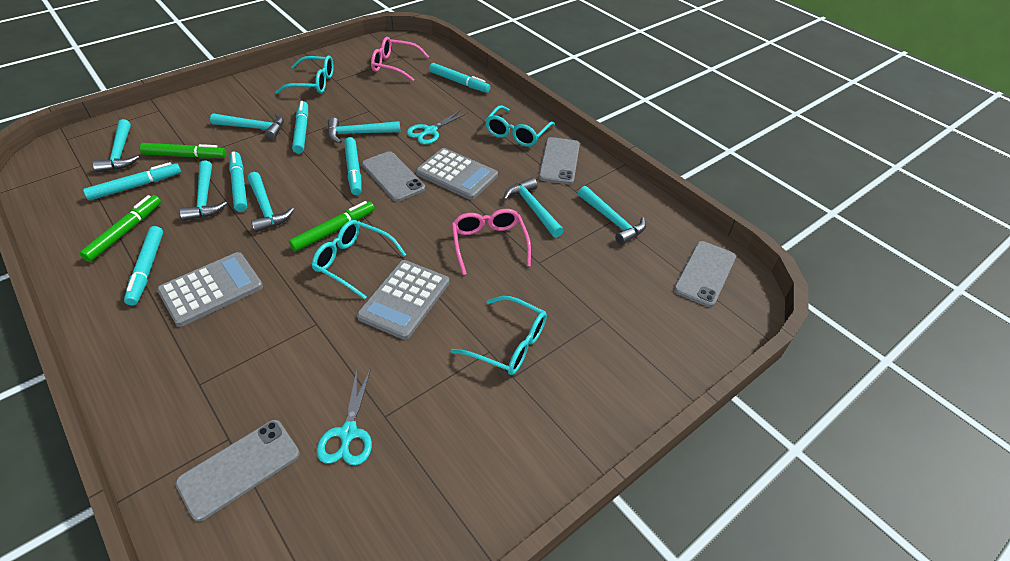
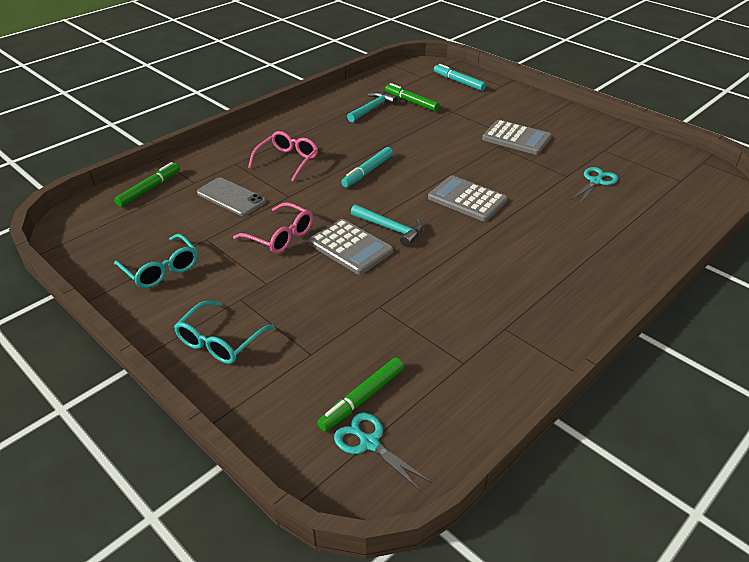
grey phone: [175,420,300,521] [362,151,425,202] [539,137,580,184] [673,241,736,307] = 4 -> [197,177,266,216] = 1
turquoise glasses: [276,56,334,94] [312,220,406,300] [451,296,547,375] [485,105,555,147] = 4 -> [114,234,198,288] [174,301,275,364] = 2
turquoise hammer: [93,119,139,173] [180,160,227,221] [210,113,284,140] [248,172,294,233] [328,117,400,143] [504,178,564,238] [578,186,646,245] = 7 -> [347,92,398,122] [351,204,423,247] = 2
turquoise marker: [83,162,181,200] [124,226,163,305] [229,151,247,212] [292,101,308,154] [344,137,362,195] [429,63,490,93] = 6 -> [341,147,393,187] [434,64,486,91] = 2

